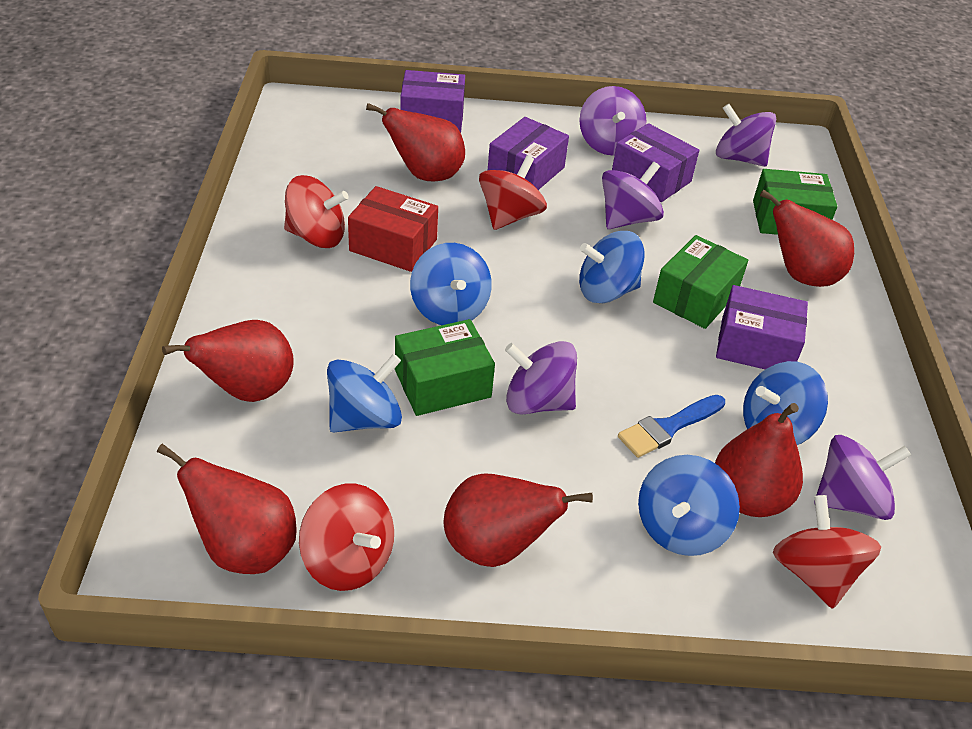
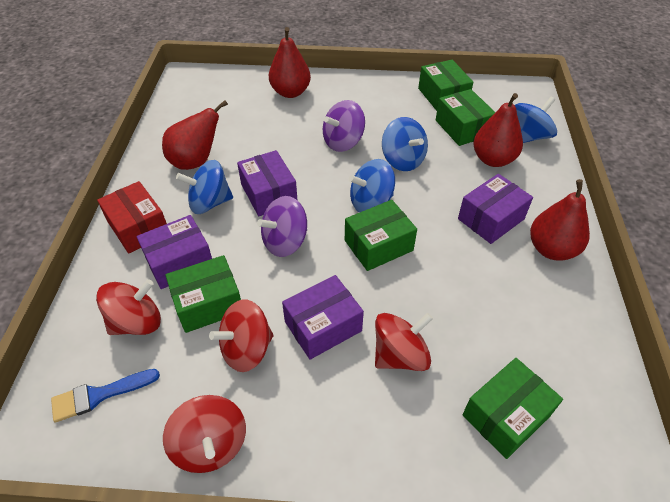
blue spinning top: [327,354,402,432] [410,243,492,325] [579,231,644,303] [638,455,740,556] [743,361,828,445] = 5 -> [176,160,233,214] [349,159,395,213] [382,117,428,171] [515,97,557,143] = 4
green box: [395,319,495,416] [653,235,748,329] [753,169,837,235] = 3 -> [165,255,241,333] [345,200,417,271] [418,60,473,111] [436,89,496,146] [463,358,563,459] = 5
purple spinning top: [505,341,577,415] [579,86,647,156] [602,162,664,229] [716,104,776,167] [814,435,911,520] = 5 -> [257,196,307,257] [323,100,365,152] = 2
red pear: [157,444,297,574] [162,320,294,402] [366,103,465,181] [444,474,593,567] [715,403,803,517] [760,189,854,287] = 6 -> [162,100,228,170] [269,27,311,98] [473,93,523,167] [530,179,590,261] = 4

